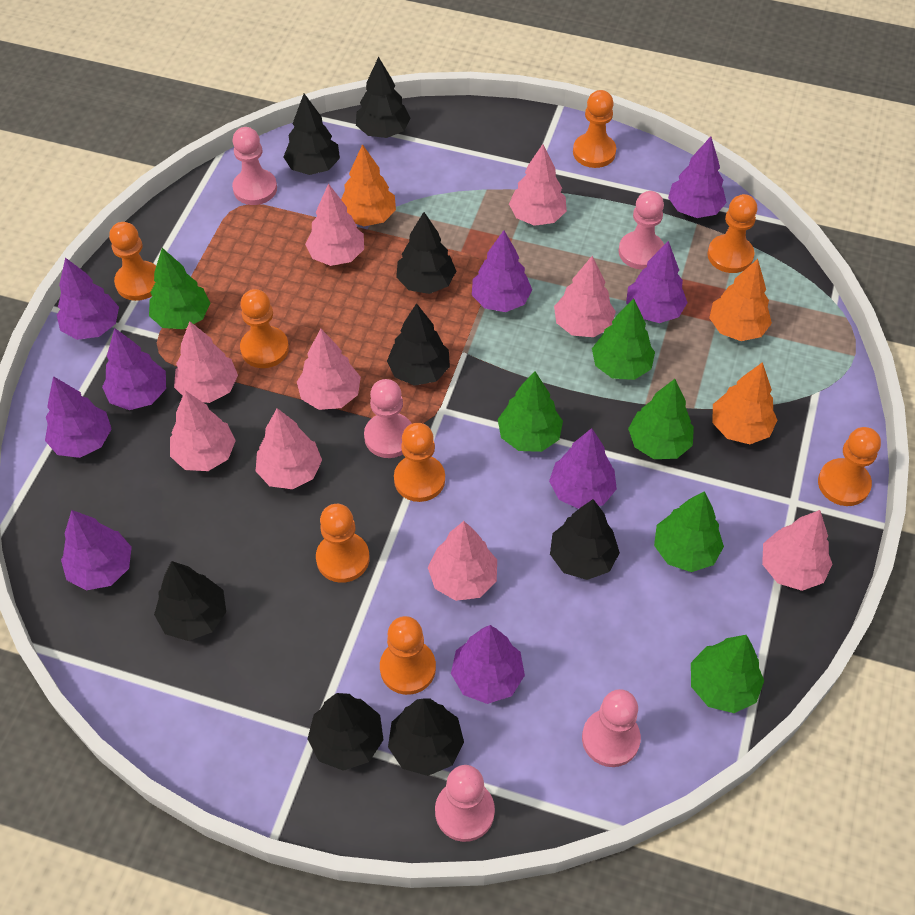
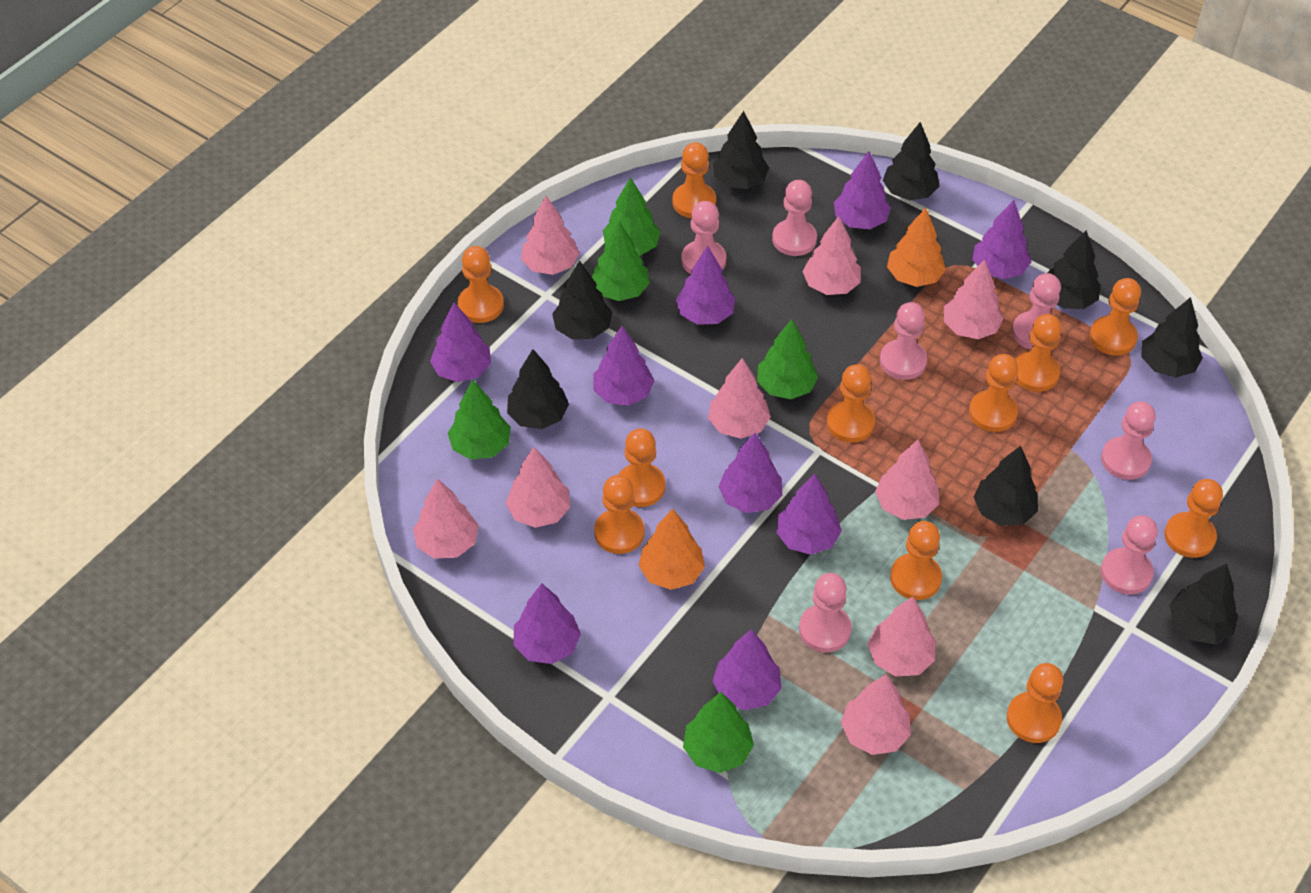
green tree: [149,248,210,329] [498,371,563,452] [592,298,655,380] [628,379,694,459] [654,491,724,572] [691,635,764,713] = 6 -> [448,380,511,460] [592,222,650,301] [603,177,661,256] [683,692,754,773] [757,319,818,399] = 5
orange pawn: [109,222,156,301] [240,289,289,368] [316,504,369,583] [380,616,436,695] [394,423,445,502] [573,90,616,168] [707,194,757,273] [818,427,881,506] = 8 -> [458,246,504,323] [594,475,645,554] [618,429,665,507] [673,142,716,218] [827,364,875,443] [890,521,942,600] [969,354,1018,432] [1007,663,1064,743] [1015,314,1062,392] [1090,278,1141,355] [1164,479,1223,558] = 11
orange tree: [341,144,396,226] [709,259,772,341] [712,362,777,444] = 3 -> [638,508,705,590] [887,207,946,287] = 2
pink pawn: [232,127,277,205] [364,379,412,458] [435,765,495,842] [582,689,641,767] [618,191,664,270] = 5 -> [681,201,726,274] [772,180,817,256] [799,573,852,652] [880,302,927,380] [1012,273,1061,350] [1101,401,1156,480] [1101,515,1158,595] = 7

